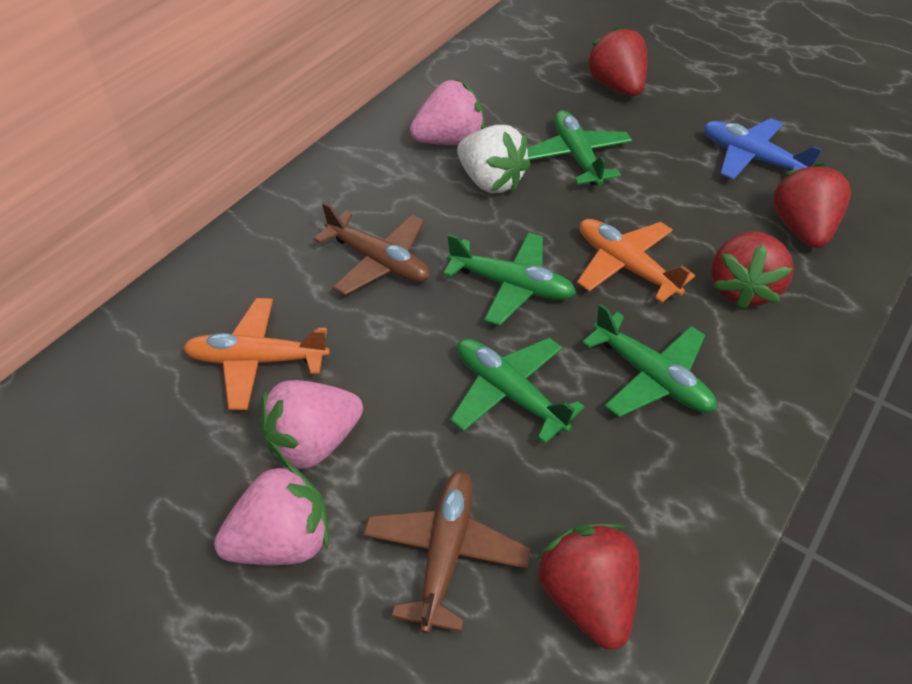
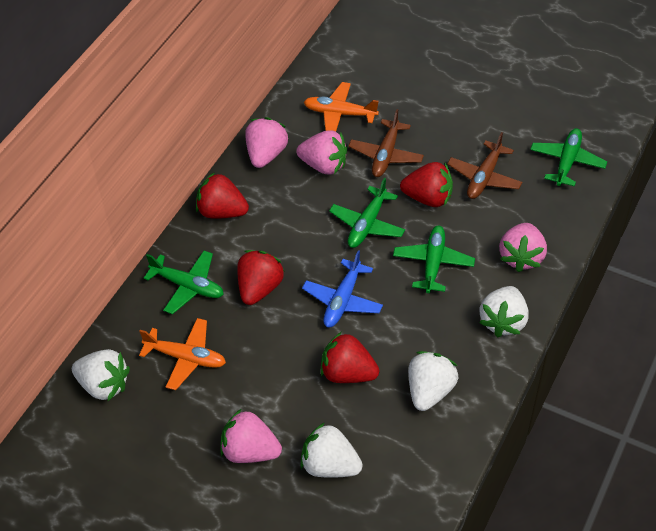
pink strawberry: [214,462,329,565] [260,380,363,469] [410,80,485,145] = 3 -> [220,409,282,463] [245,117,288,168] [296,130,347,174] [499,223,547,272] = 4
white strawberry: [457,125,531,193] = 1 -> [72,349,130,401] [301,422,363,478] [408,351,458,411] [479,286,529,337] = 4

